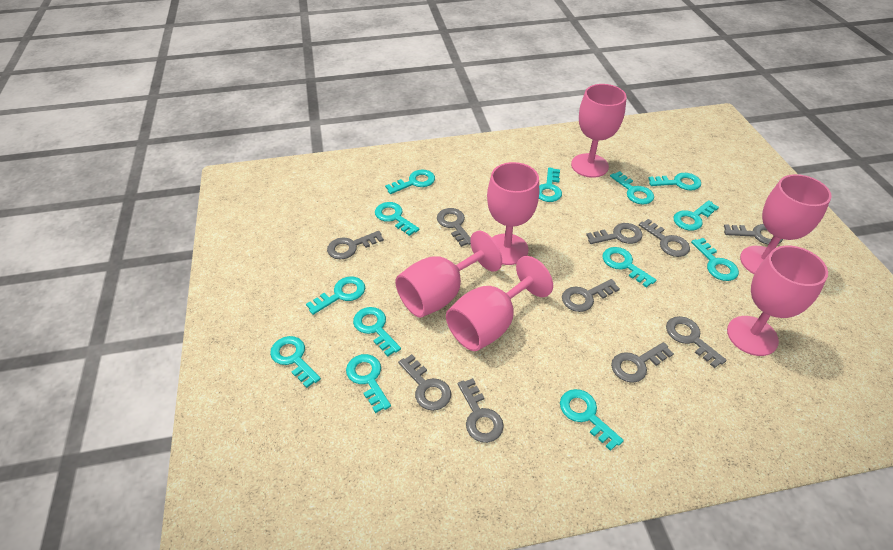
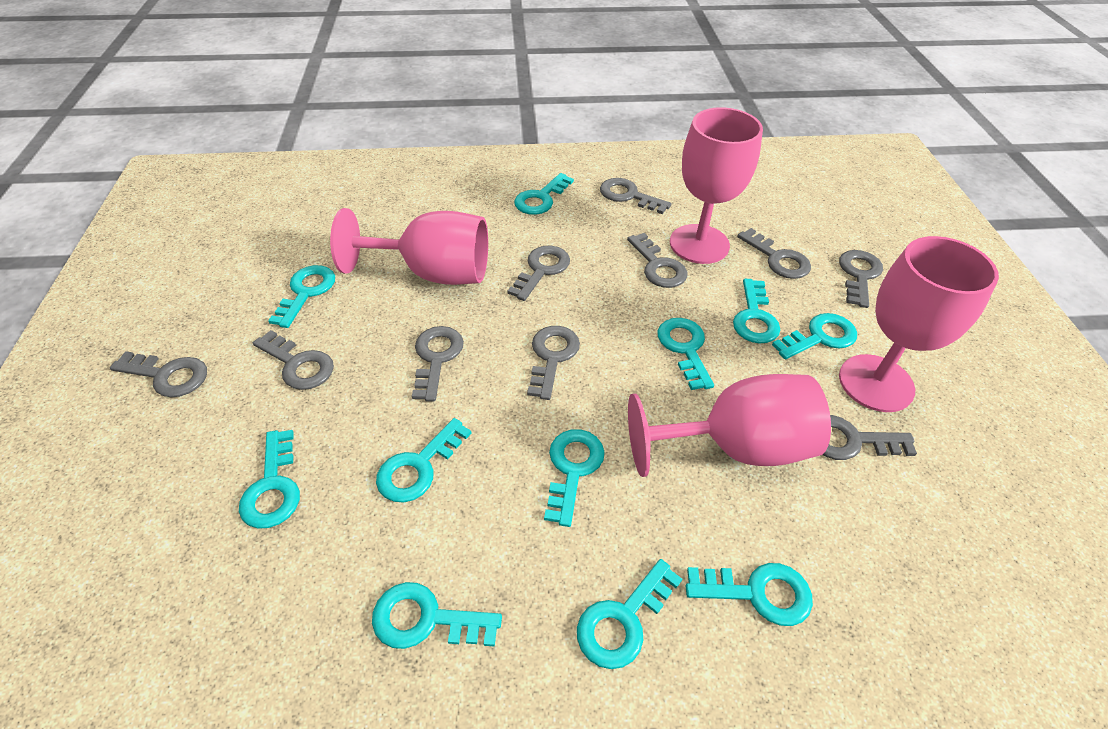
pink goblet: [395,231,502,318] [446,256,553,351] [487,162,539,265] [571,84,626,178] [727,246,828,356] [740,174,832,274] = 6 -> [330,208,488,285] [628,374,831,477] [670,107,763,264] [839,236,999,412] = 4
turquoise key: [270,336,321,388] [306,277,365,315] [346,354,391,413] [353,307,401,357] [375,202,419,236] [385,170,435,194] [539,168,562,202] [560,389,624,451] [602,247,656,288] [610,171,654,204] [648,173,701,190] [673,200,719,231] [691,238,739,281] = 13 -> [239,430,300,529] [268,265,335,328] [372,582,502,649] [376,418,472,502] [514,173,574,215] [544,429,605,527] [577,559,682,669] [658,318,714,390] [686,563,813,626] [733,279,780,344] [772,313,857,359] = 11

